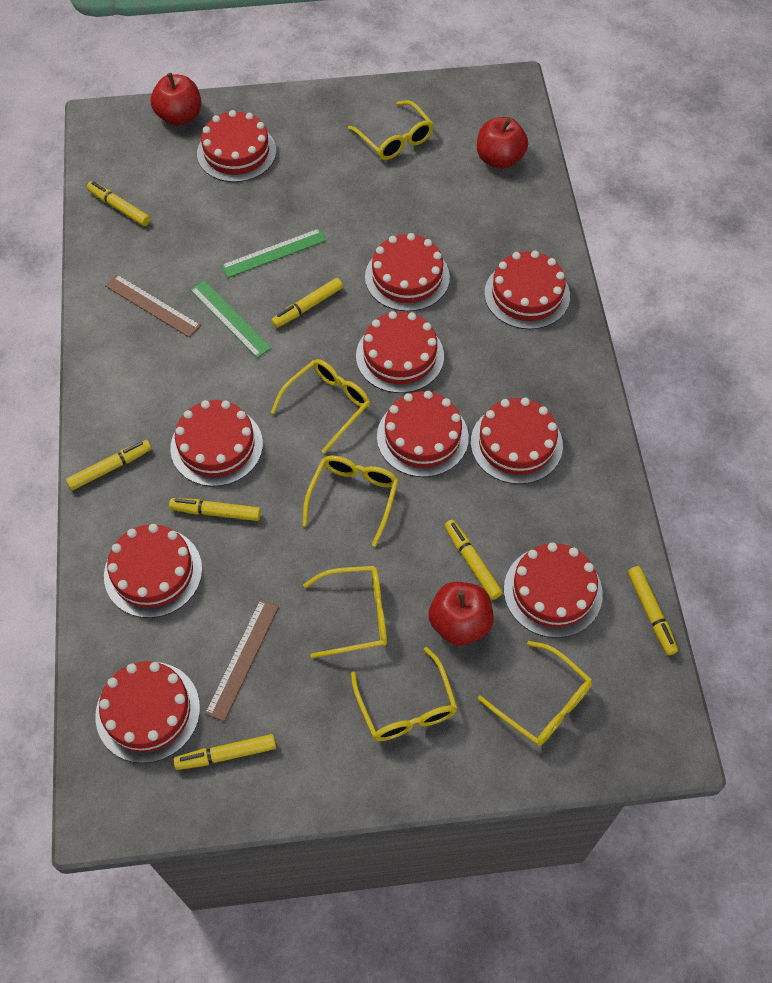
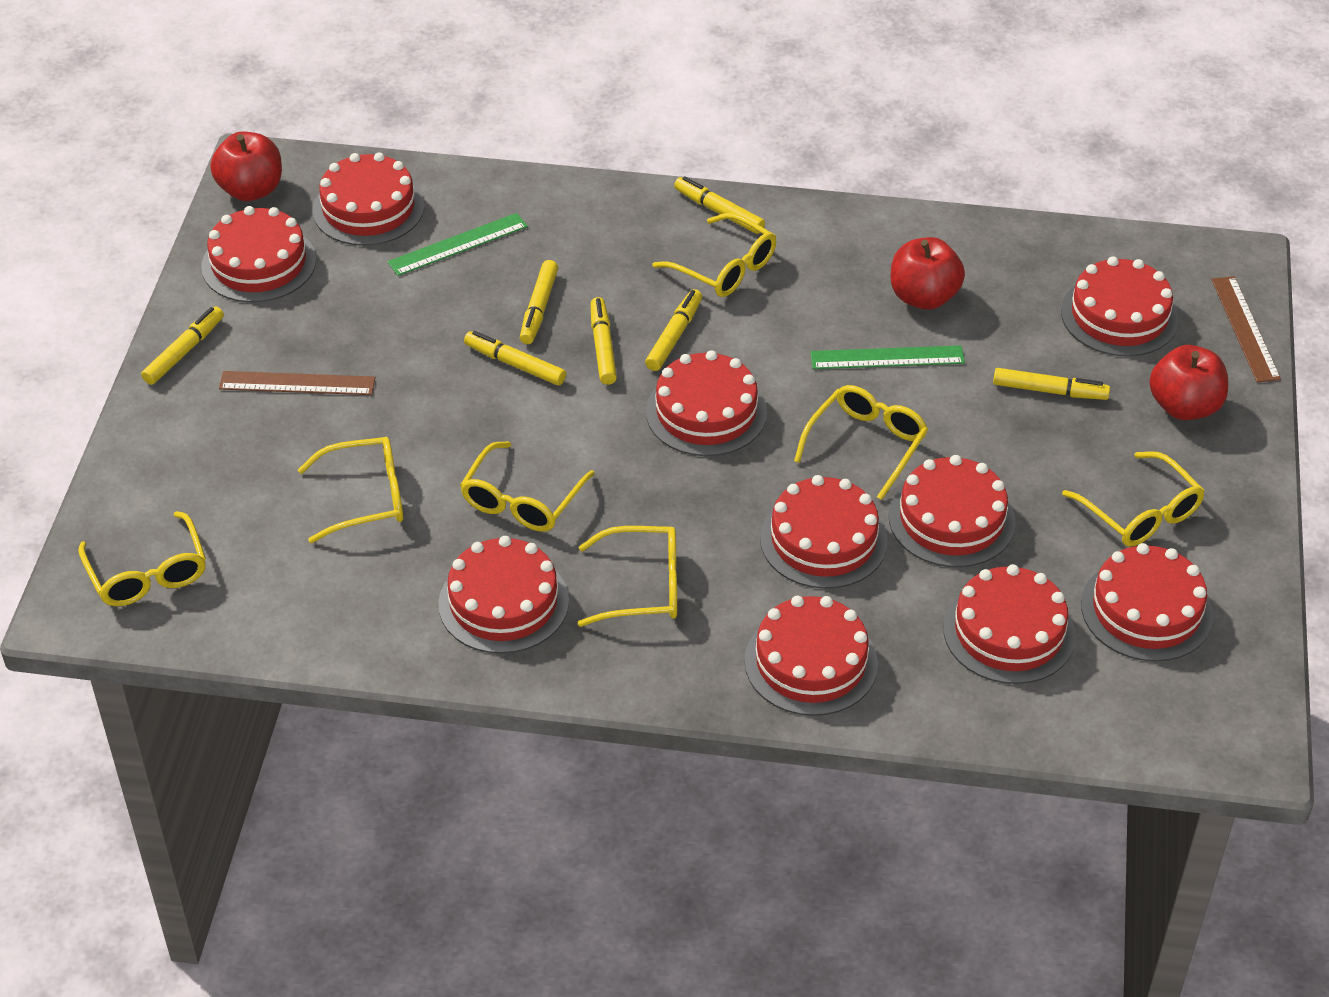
yellow glasses: [271,359,370,454] [302,456,399,547] [303,566,387,658] [348,100,433,160] [351,647,457,741] [478,641,592,746] = 6 -> [78,511,206,606] [298,437,403,543] [460,441,595,532] [578,526,677,627] [653,213,776,297] [794,385,928,500] [1062,451,1205,547] = 7

